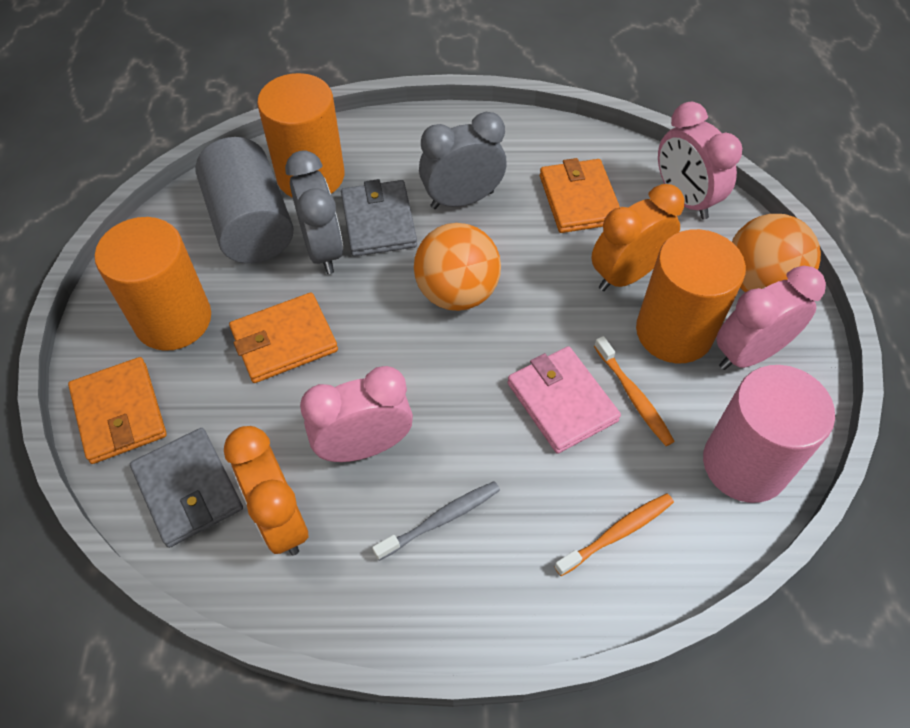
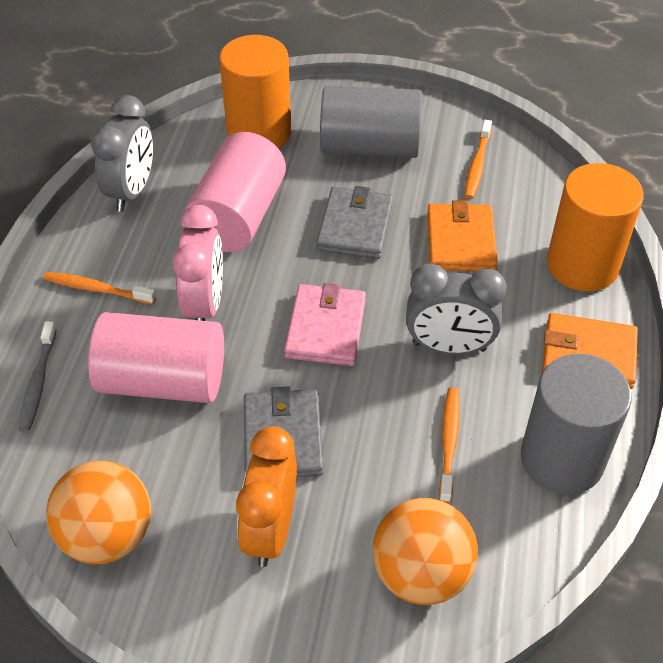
grey cylinder: [195,137,294,263] = 1 -> [320,86,422,158] [521,354,632,495] = 2
orange clock: [224,426,308,555] [591,184,684,291] = 2 -> [236,426,297,567] = 1
orange cylinder: [95,217,211,351] [257,73,344,198] [636,229,746,363] = 3 -> [219,35,291,148] [547,163,644,291] = 2
orange toothbrush: [554,493,674,576] [594,336,675,446] = 2 -> [44,272,156,304] [439,387,460,503] [465,120,492,199] = 3
orange wallet: [68,357,167,464] [229,293,338,383] [540,158,620,233] = 3 -> [427,200,498,271] [542,313,638,389] = 2
pink clock: [300,366,413,462] [658,102,742,219] [716,266,826,370] = 3 -> [172,205,223,321] = 1
pink cylinder: [703,365,835,503] = 1 -> [88,312,224,403] [185,132,286,252] = 2

